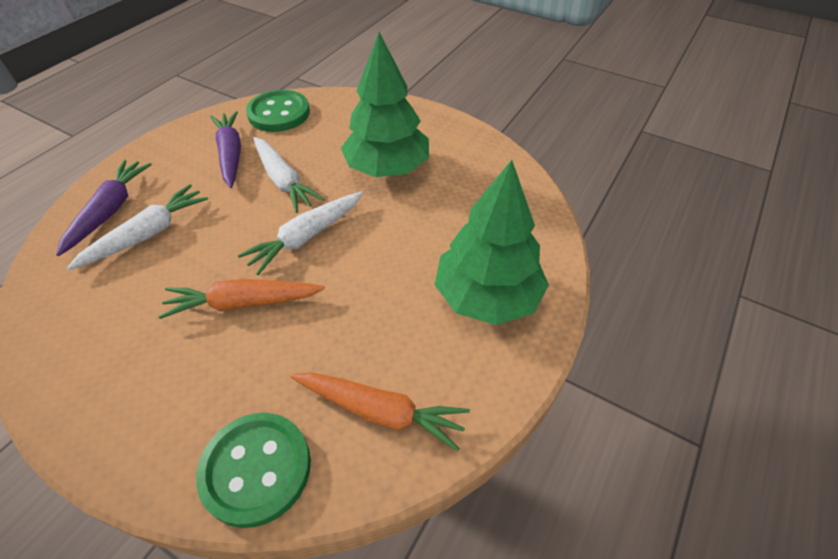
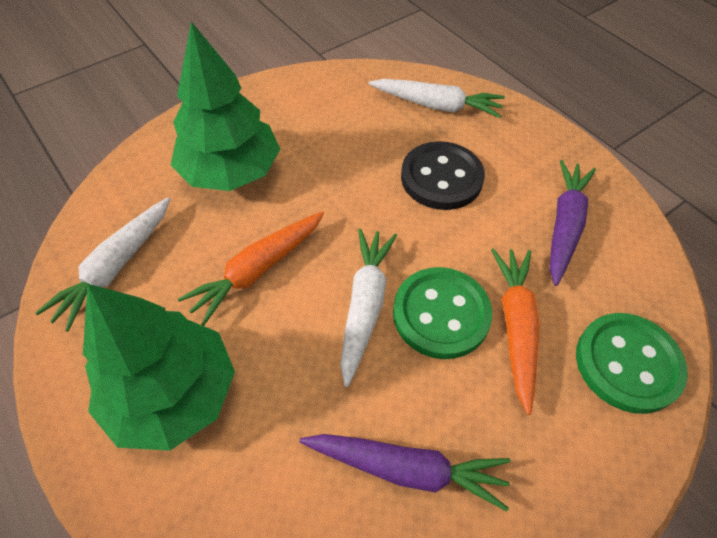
black button: none = 0 -> [401,141,485,210] = 1

